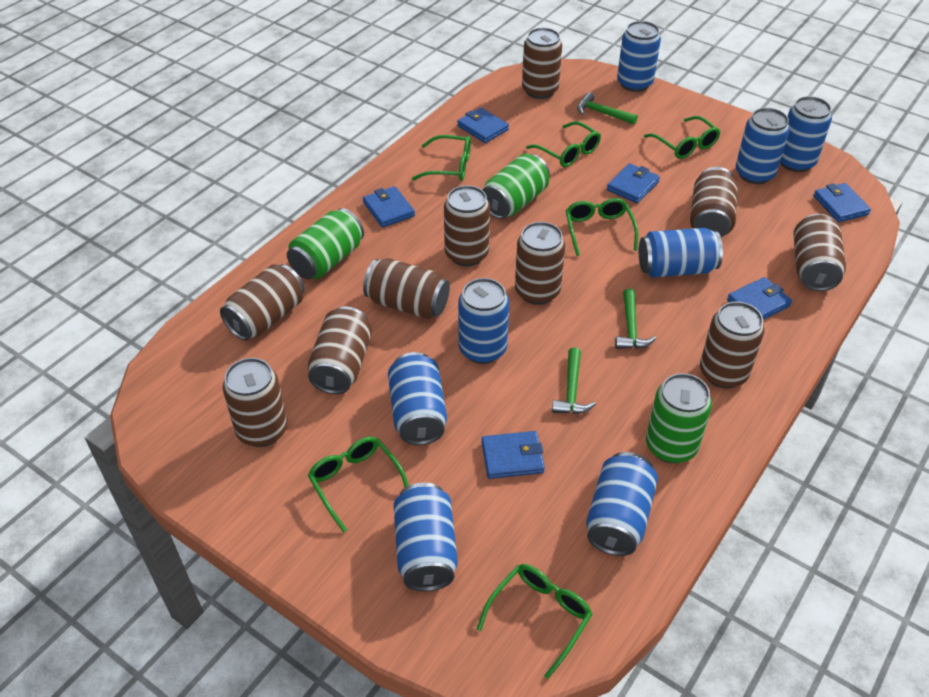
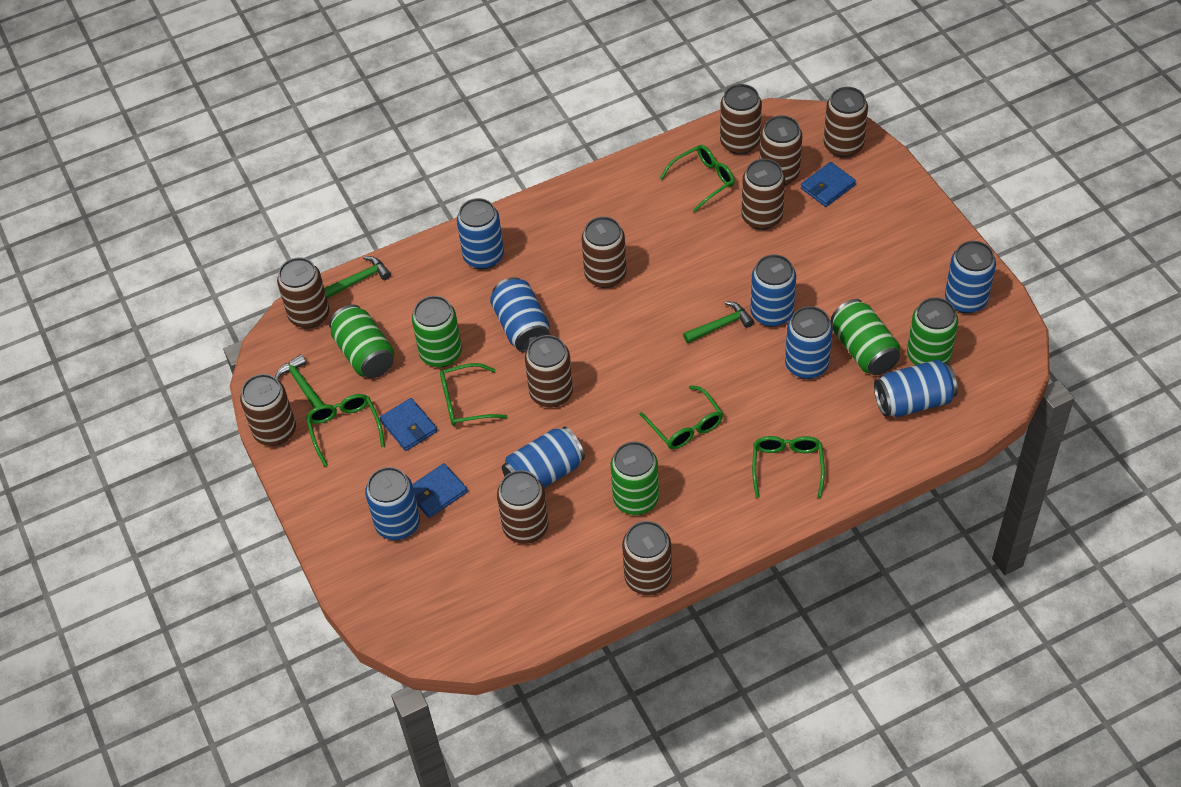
blue wallet: [363,186,415,228] [457,108,509,143] [482,431,545,479] [607,163,660,203] [727,277,792,320] [813,183,871,222] = 6 -> [380,398,437,451] [412,463,468,518] [801,162,856,207] = 3
green can: [287,208,364,279] [482,154,550,219] [646,373,712,463] = 3 -> [329,304,394,378] [412,296,462,368] [611,442,659,515] [831,299,900,375] [907,297,958,365] = 5
green glasses: [308,437,409,533] [412,135,471,181] [477,564,593,679] [526,121,601,167] [565,198,638,256] [644,116,721,159] = 6 -> [306,394,385,467] [440,363,508,426] [639,385,723,449] [660,145,735,212] [752,436,825,498] = 5

